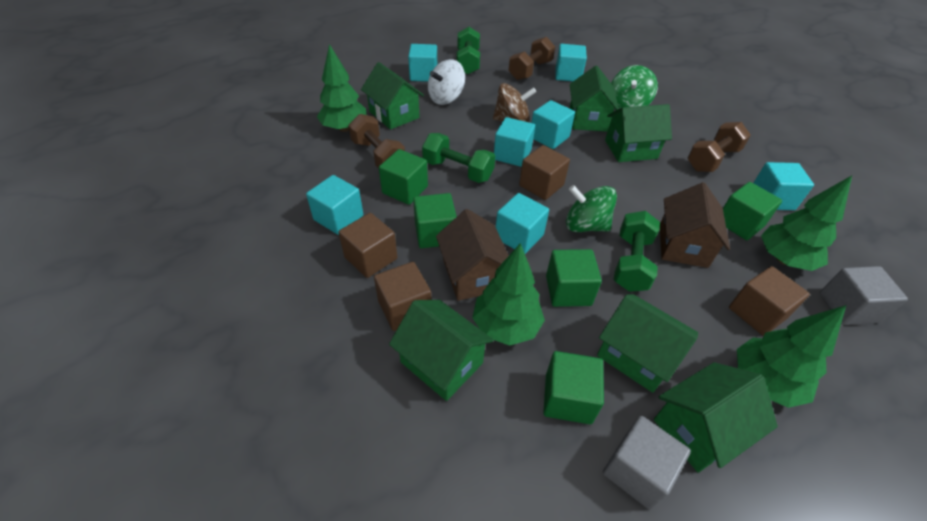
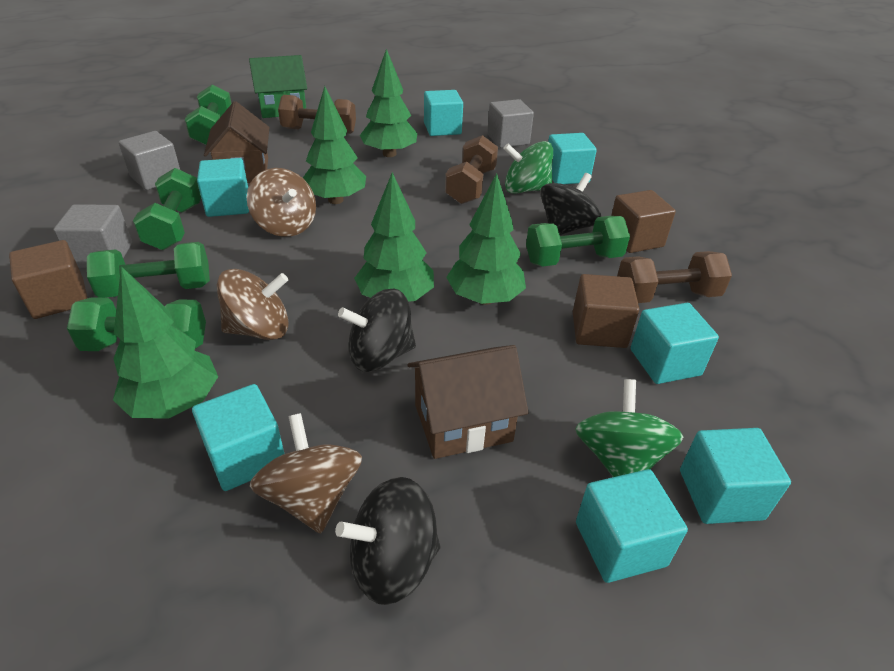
black spinning top: none = 0 -> [335,477,440,605] [338,289,416,372] [540,173,601,235] = 3
brown cube: [338,213,397,278] [374,262,432,331] [519,145,570,200] [729,266,810,336] = 4 -> [9,240,88,319] [573,274,639,348] [611,190,676,253] = 3
brown spinning top: [493,83,536,122] = 1 -> [217,269,289,340] [247,168,316,237] [250,413,362,534] = 3
green cube: [379,149,428,205] [413,193,457,248] [543,351,604,424] [546,249,602,307] [723,182,782,240] = 5 -> none = 0
green dumbbell: [422,133,495,183] [457,27,480,75] [614,211,660,292] = 3 -> [67,297,206,351] [87,242,210,298] [133,168,201,250] [185,84,232,145] [526,216,630,267] = 5
green house: [361,62,424,130] [389,300,494,401] [570,66,619,132] [597,294,698,393] [605,104,672,162] [654,362,778,473] = 6 -> [249,55,307,118] = 1
green tree: [317,44,366,132] [472,243,545,346] [737,305,846,408] [761,176,852,271] = 4 -> [113,266,218,419] [303,86,366,204] [354,172,434,302] [360,49,417,157] [446,173,526,305] = 5
grey cube: [603,416,691,509] [820,266,908,325] = 2 -> [53,204,132,268] [119,131,180,190] [487,99,534,148] = 3
white spinning top: [428,59,465,105] = 1 -> none = 0

